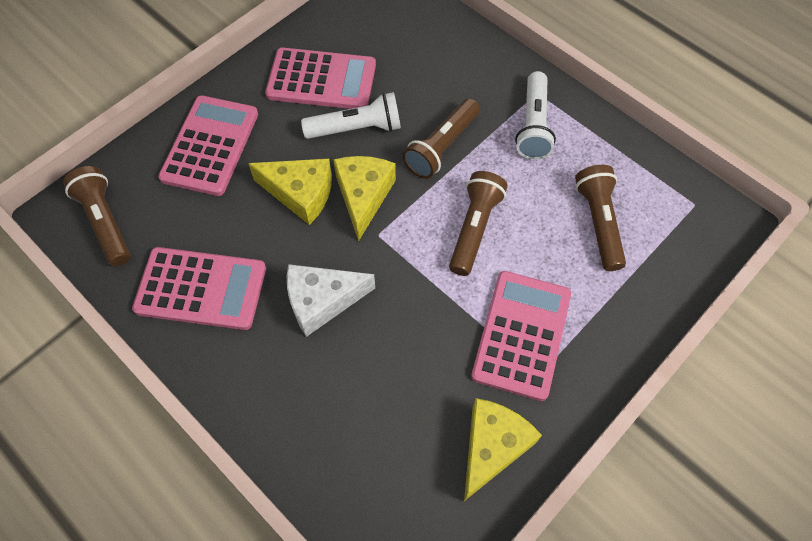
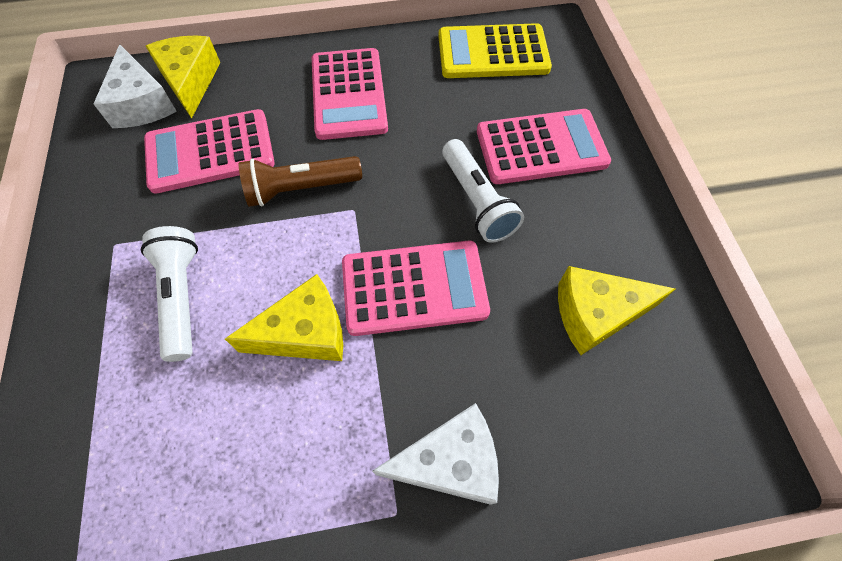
brown flashlight: [63,166,131,266] [403,98,480,179] [449,171,507,276] [575,165,626,271] = 4 -> [239,156,362,207] = 1
white cheese: [287,264,375,337] = 1 -> [94,44,177,128] [372,403,499,505] = 2
yellow calculator: none = 0 -> [438,23,552,78] = 1

